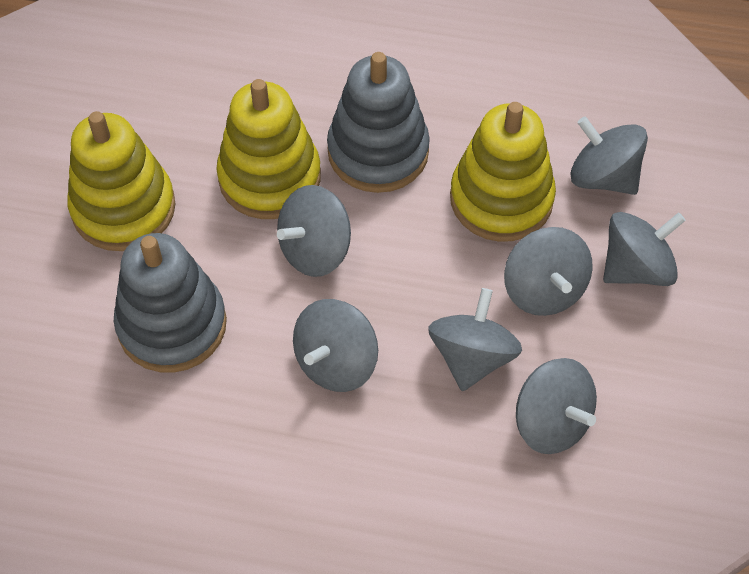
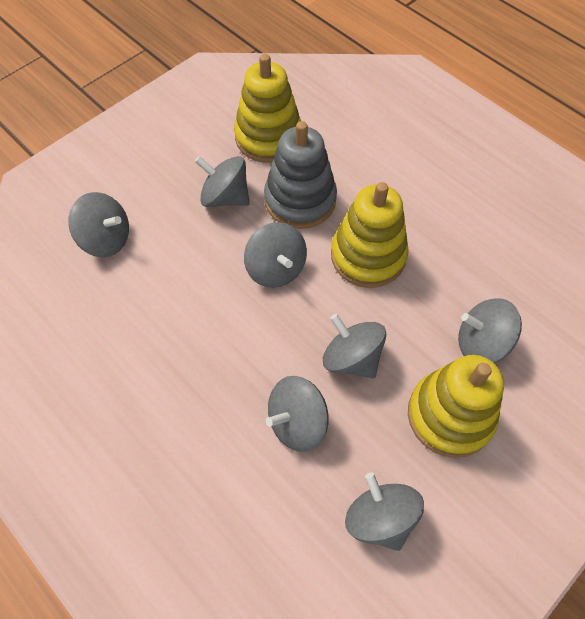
grey stacking toy: [114,233,227,373] [327,52,430,193] = 2 -> [264,121,337,229] = 1

